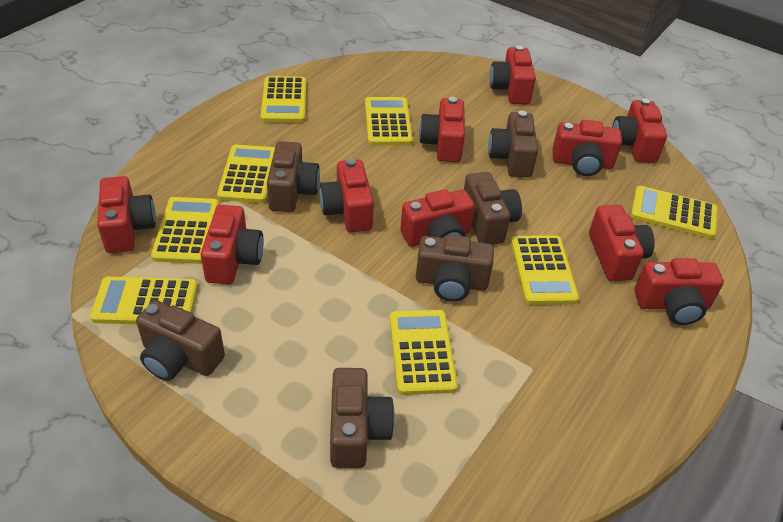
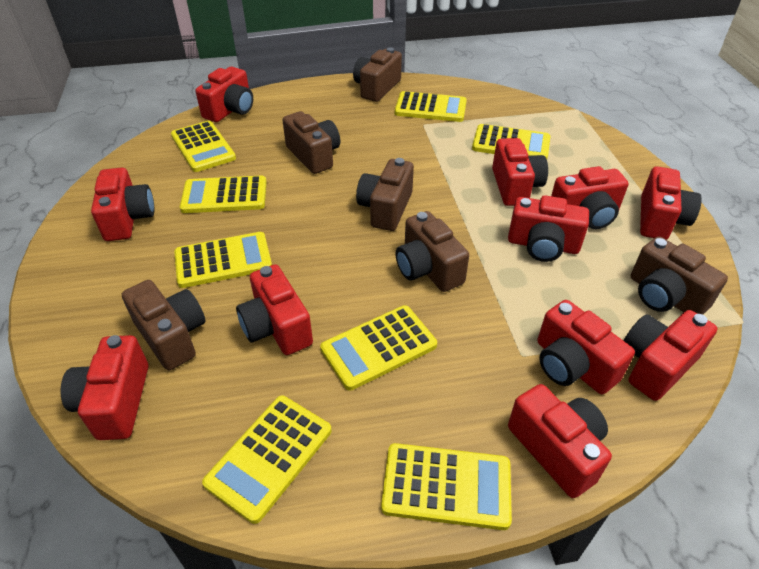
red camera: [97,176,156,253] [201,205,263,285] [319,158,374,232] [400,189,475,247] [419,97,465,163] [490,45,536,104] [552,120,622,176] [589,205,655,281] [612,98,667,163] [634,258,724,325] = 10 -> [61,335,148,440] [91,168,154,241] [195,67,253,122] [236,264,313,355] [492,138,548,206] [508,195,589,262] [508,384,612,498] [538,300,635,394] [551,166,629,229] [624,310,718,401] [640,166,702,240] = 11

